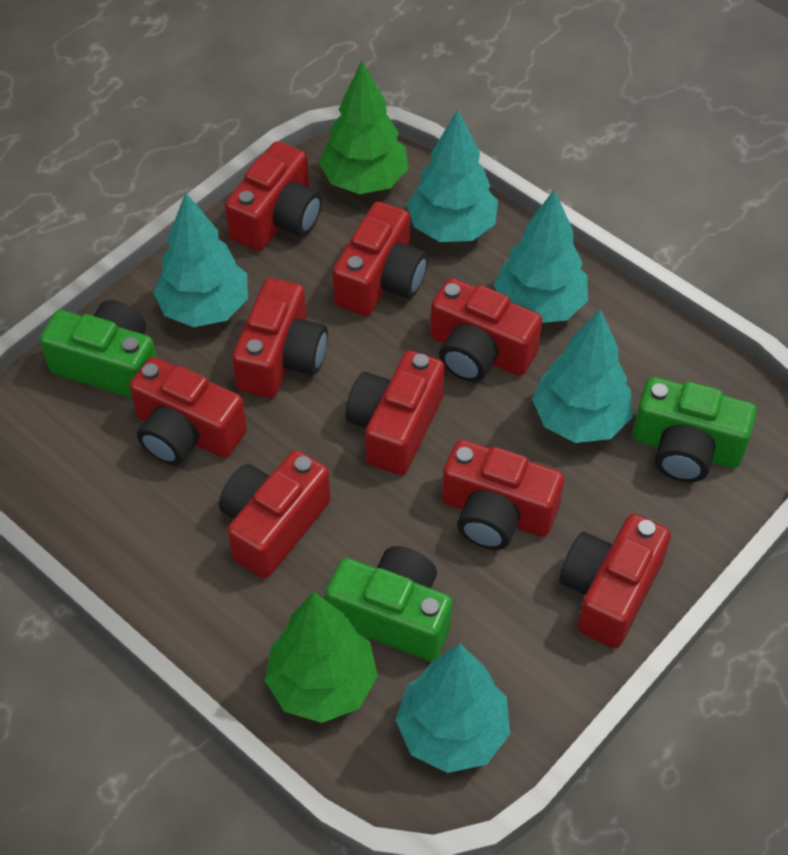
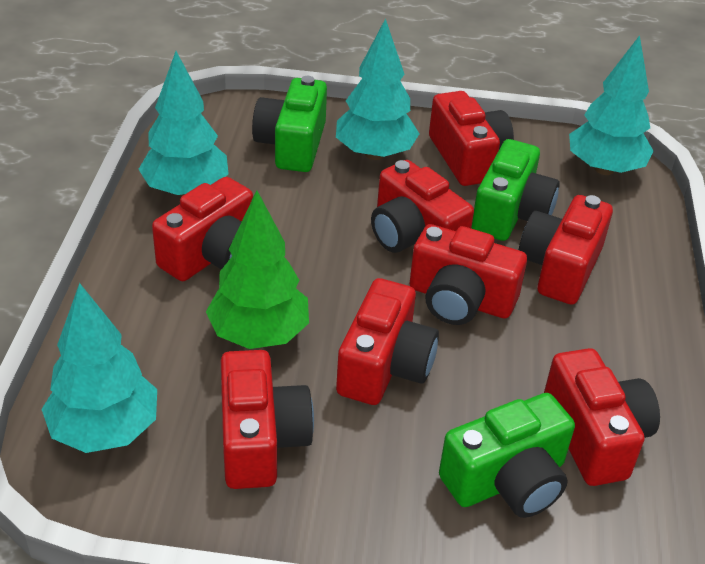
green tree: [265,592,378,723] [319,61,408,194] = 2 -> [206,190,309,349] = 1
red camera: [129,357,247,465] [219,450,331,578] [225,141,322,251] [232,278,328,398] [332,201,428,316] [346,350,445,475] [430,278,542,382] [442,439,564,550] [559,514,671,648] = 9 -> [152,177,253,281] [221,350,314,489] [336,278,439,405] [371,160,474,253] [409,224,527,325] [429,91,514,186] [519,195,613,305] [544,348,660,486] = 8
turquoise tree: [153,192,248,327] [396,643,510,773] [407,109,498,242] [494,189,588,323] [532,309,632,443] = 5 -> [41,283,157,453] [138,51,229,196] [336,18,420,160] [569,35,654,175] = 4

